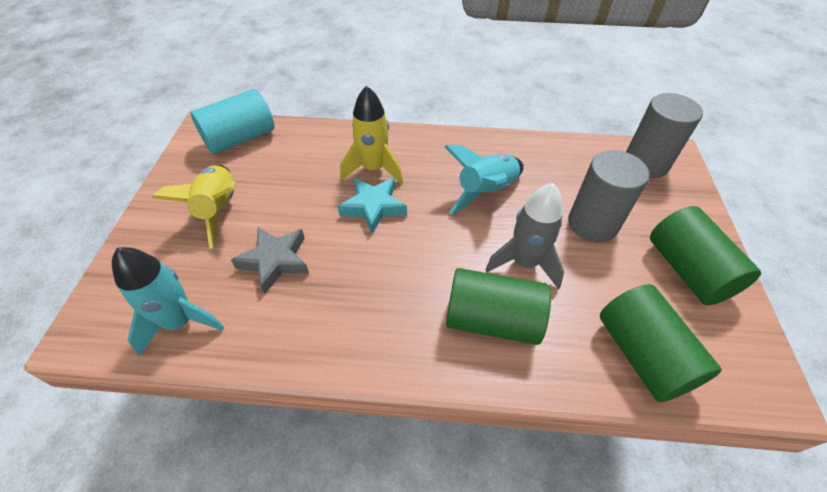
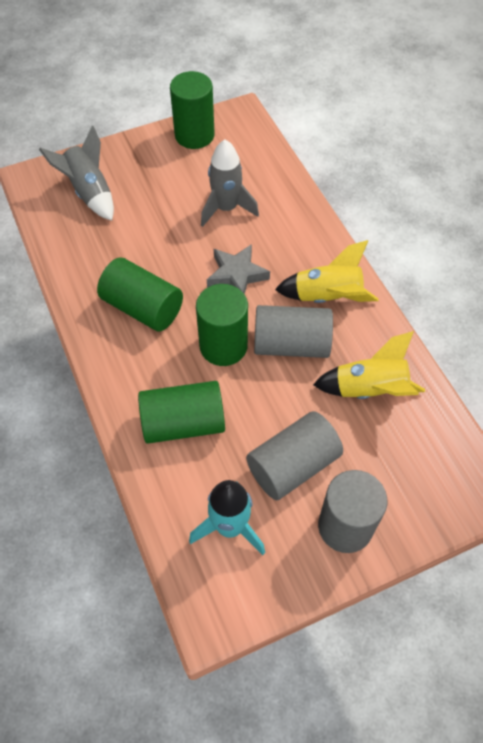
green cylinder: [446,268,551,345] [600,284,722,402] [650,206,761,305] = 3 -> [97,257,183,332] [138,381,225,444] [170,71,215,149] [196,284,248,366] = 4
grey cylinder: [568,150,650,243] [626,93,703,178] = 2 -> [246,411,343,500] [254,305,333,358] [318,470,387,553] = 3
grey rocket: [485,183,564,289] = 1 -> [39,125,114,221] [201,139,259,227] = 2
turquoise cylinder: [191,89,274,154] = 1 -> none = 0
turquoise rocket: [112,247,224,356] [445,145,524,214] = 2 -> [189,480,265,555] = 1
turquoise star: [338,178,407,234] = 1 -> none = 0

